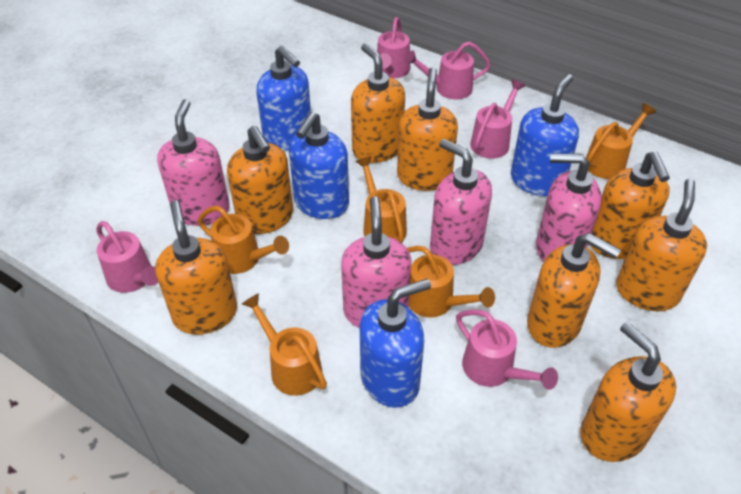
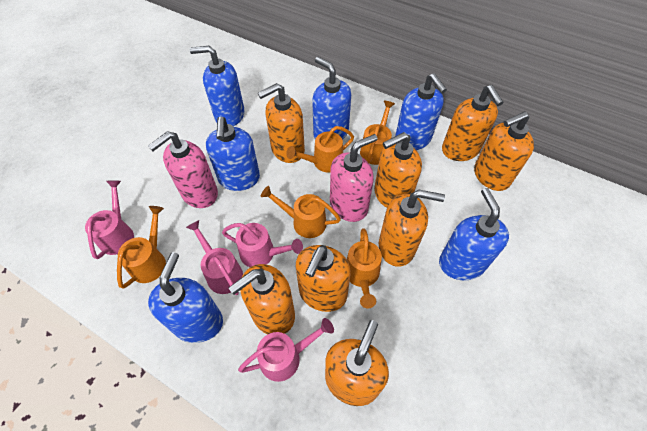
blue soap dispenser: [256,46,311,152] [289,112,349,219] [360,279,431,408] [511,74,579,196] = 4 -> [148,252,223,343] [190,46,245,126] [206,116,260,191] [312,57,351,140] [395,73,447,150] [439,188,509,280] = 6
pink soap dispenser: [157,99,230,226] [341,196,411,328] [430,139,492,265] [536,153,602,262] = 4 -> [148,131,218,208] [330,134,377,222] = 2
pink watering can: [96,221,158,293] [377,17,410,78] [405,42,491,99] [456,310,558,390] [470,80,525,159] = 5 -> [85,181,134,259] [186,220,243,295] [222,223,303,267] [238,318,334,382] = 4

